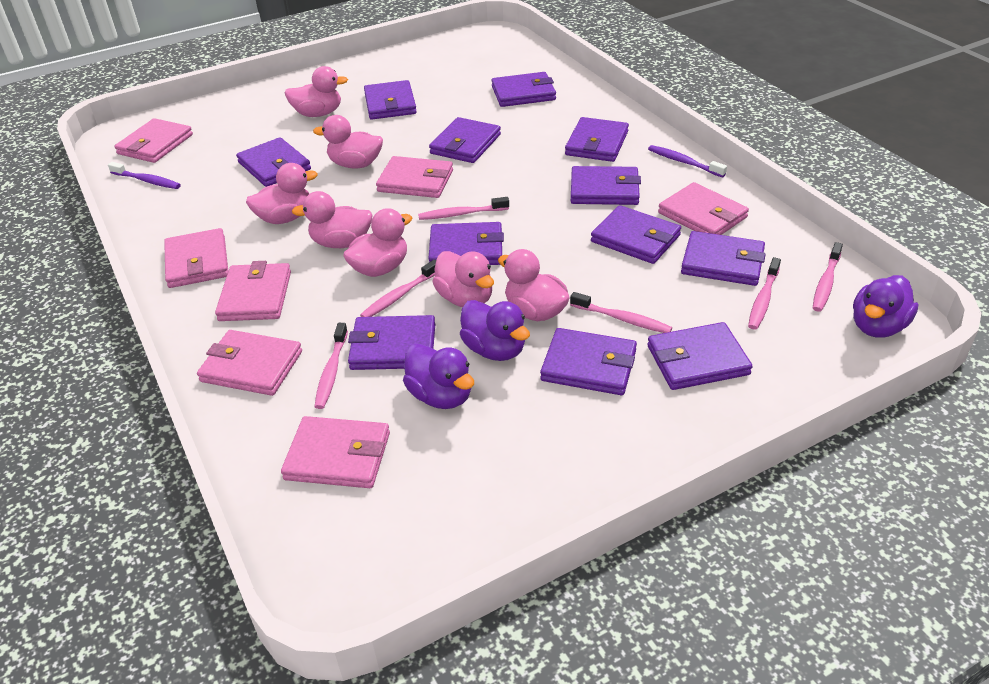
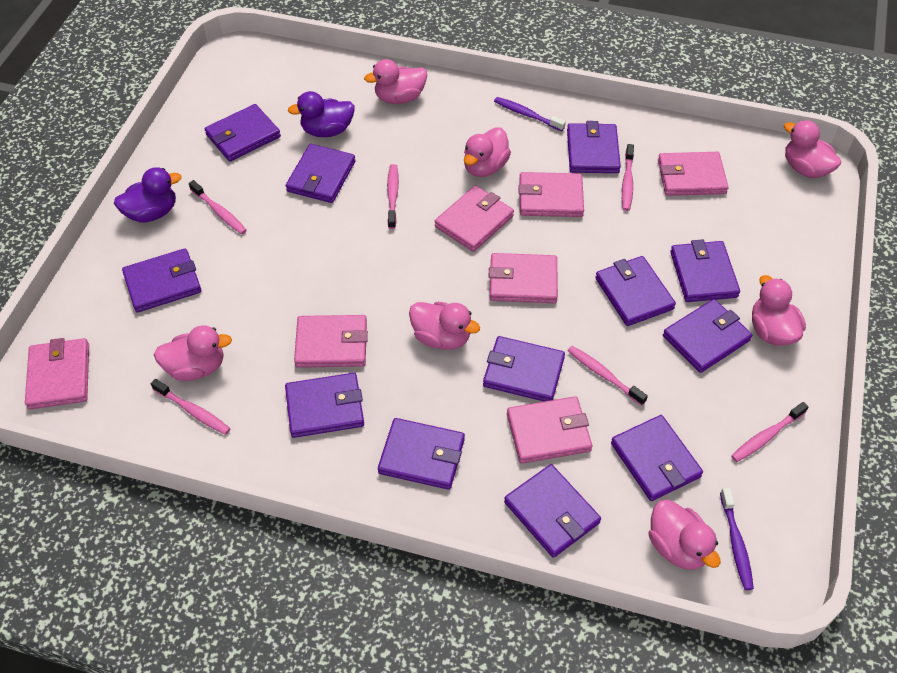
purple duck: [403,344,474,409] [460,300,530,361] [853,275,918,338] = 3 -> [114,167,181,222] [288,91,355,137] = 2

